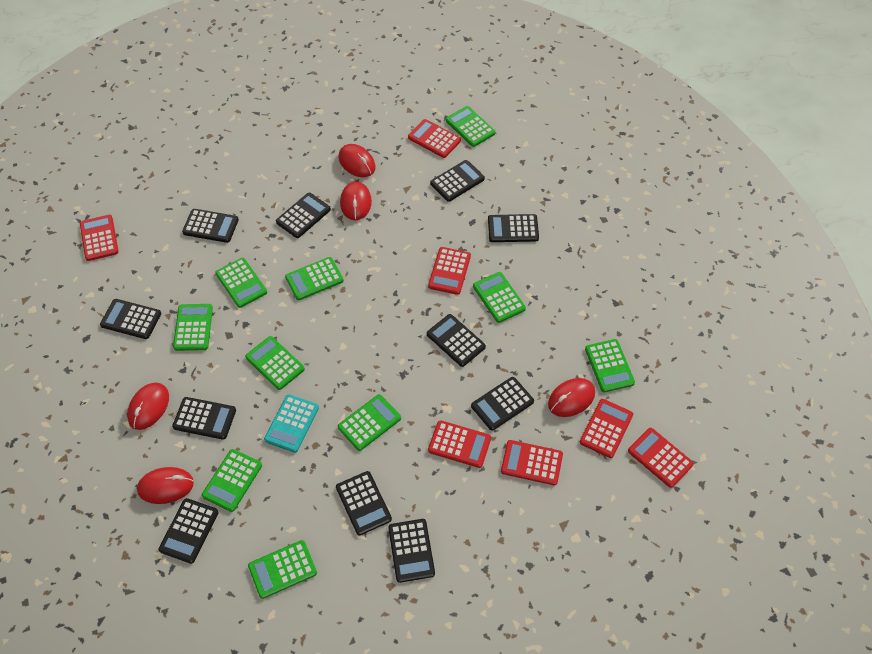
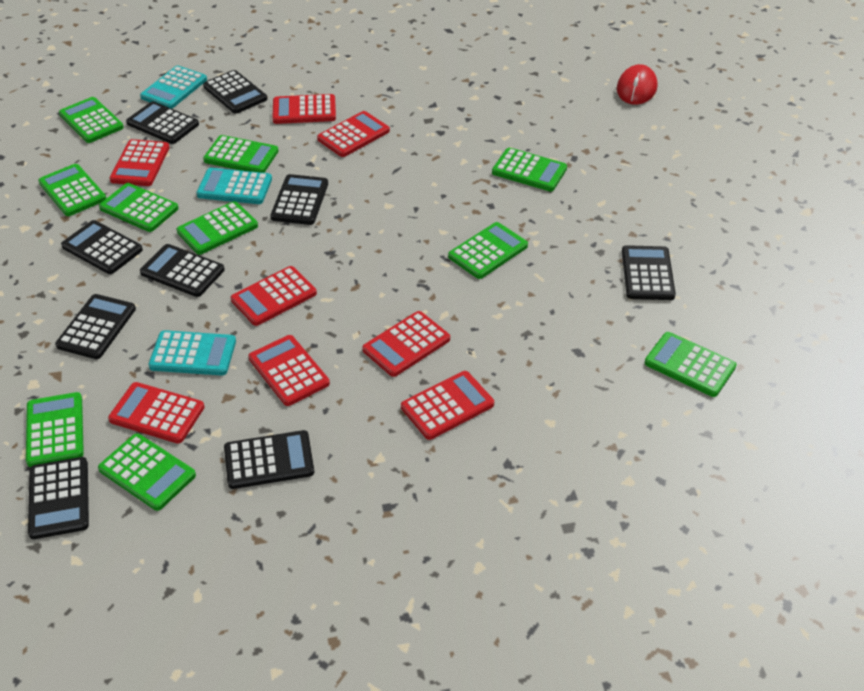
black calculator: [100,299,161,339] [159,498,219,564] [172,397,236,440] [182,209,239,243] [276,193,331,238] [336,471,392,536] [388,519,435,583] [427,314,486,367] [430,160,485,202] [471,377,534,431] [488,214,539,242] = 11 -> [28,457,89,539] [55,294,136,359] [61,220,143,274] [126,101,199,144] [140,244,225,297] [203,70,267,114] [224,430,314,489] [270,174,328,225] [622,245,676,300] = 9
red calculator: [80,215,119,261] [408,119,461,158] [428,247,471,295] [428,420,491,468] [501,440,563,485] [580,399,633,458] [628,428,694,488] = 7 -> [108,382,205,444] [110,139,170,186] [231,266,317,326] [249,335,330,406] [272,94,336,124] [317,111,390,157] [362,311,450,377] [401,371,494,440] = 8
red mouse: [127,383,169,430] [137,467,194,504] [339,144,376,177] [340,181,372,220] [548,378,595,417] = 5 -> [617,64,657,105] = 1
turquoise calculator: [264,394,319,453] = 1 -> [140,65,207,109] [148,330,236,376] [196,168,272,204] = 3

